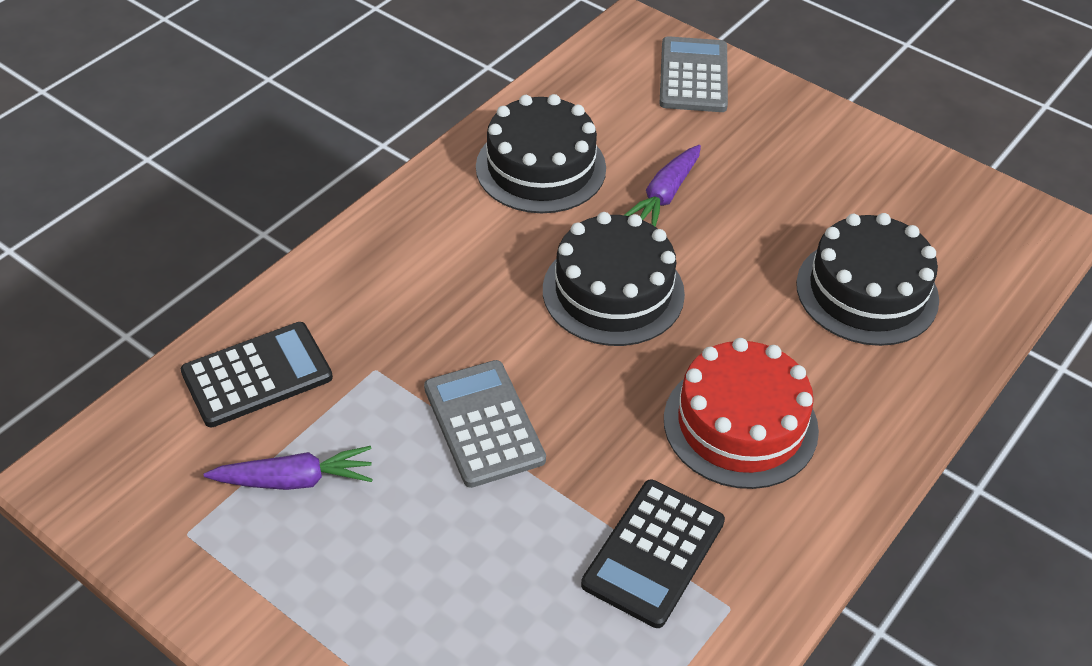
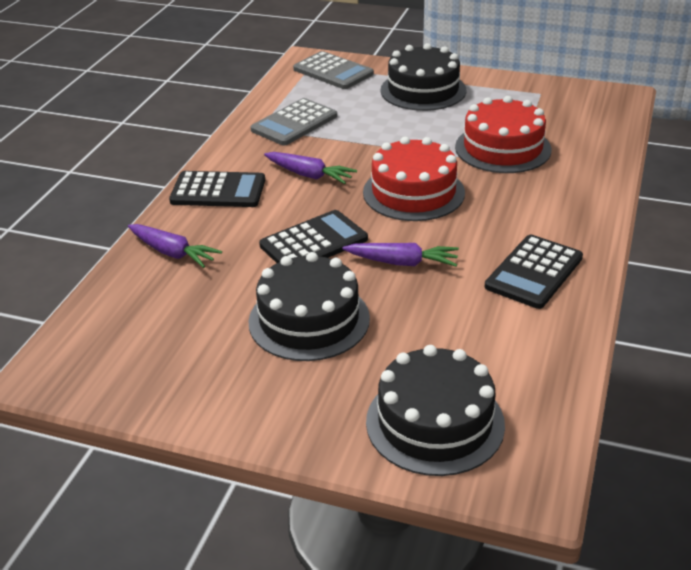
black calculator: [181,322,333,428] [581,480,725,628] = 2 -> [169,171,265,207] [259,210,368,263] [485,235,583,309] = 3
purple carrot: [204,446,373,490] [625,145,701,227] = 2 -> [128,224,222,268] [264,152,357,184] [342,243,459,267] = 3
red cake: [664,338,819,489] = 1 -> [363,137,465,221] [455,96,552,173] = 2

